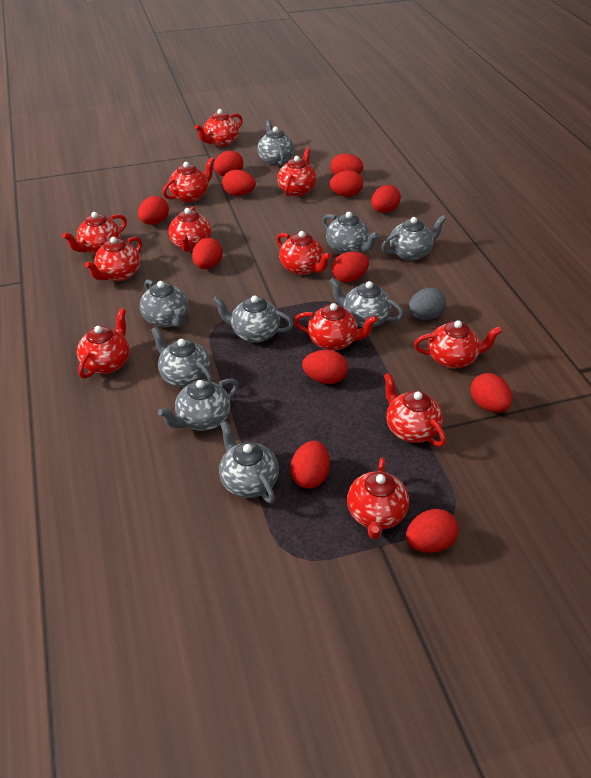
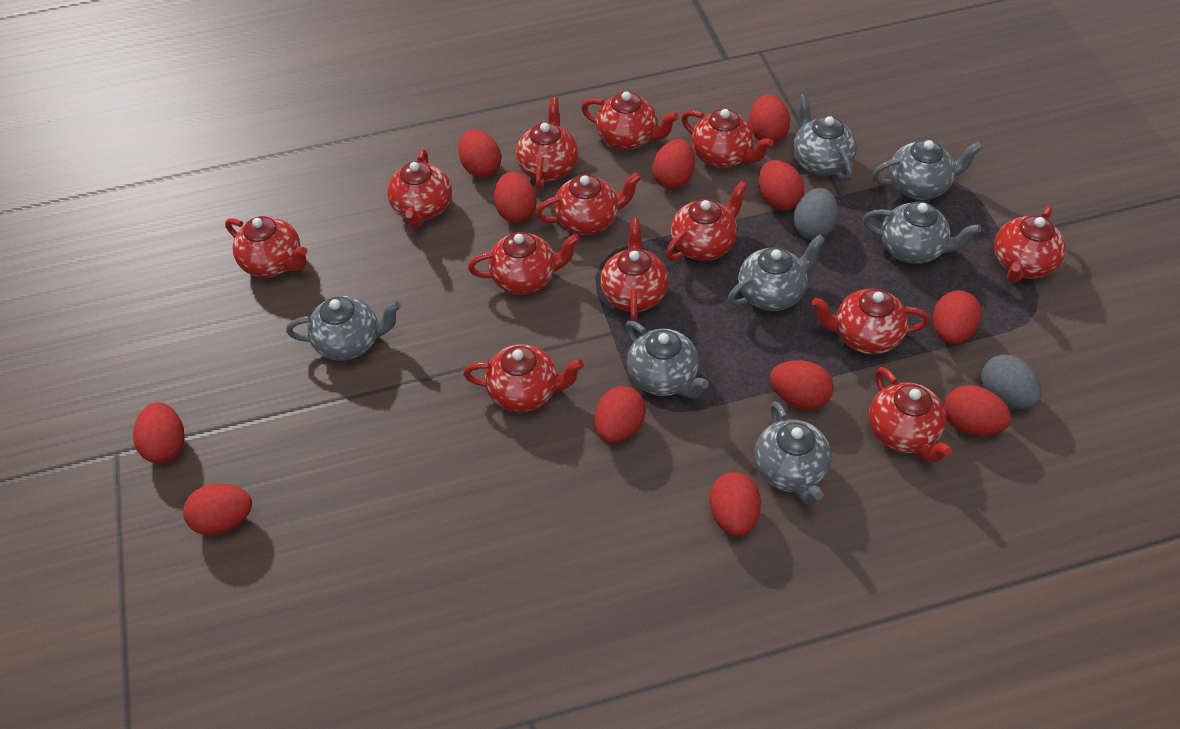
grey egg: [408,288,446,320] = 1 -> [794,188,838,240] [981,354,1041,409] = 2
grey teapot: [140,279,188,327] [151,327,213,387] [158,378,238,431] [213,295,294,343] [219,421,279,503] [257,120,294,166] [322,212,379,254] [329,278,404,327] [381,215,446,261] = 9 -> [286,296,401,361] [625,321,709,398] [728,234,825,311] [754,401,831,505] [793,93,857,181] [863,201,981,264] [872,140,983,200] = 7
red teapot: [62,212,127,255] [77,308,129,379] [85,237,142,281] [162,157,215,203] [168,206,211,252] [195,109,243,147] [276,231,332,275] [277,148,316,196] [294,303,378,351] [347,458,409,540] [384,373,446,447] [414,320,502,369] = 12 -> [225,216,307,278] [387,149,452,228] [463,344,584,412] [468,232,580,294] [516,97,578,190] [535,172,641,235] [581,91,679,150] [600,218,669,322] [665,181,748,261] [681,109,773,168] [812,289,930,354] [869,367,953,463] [994,206,1066,283] = 13

